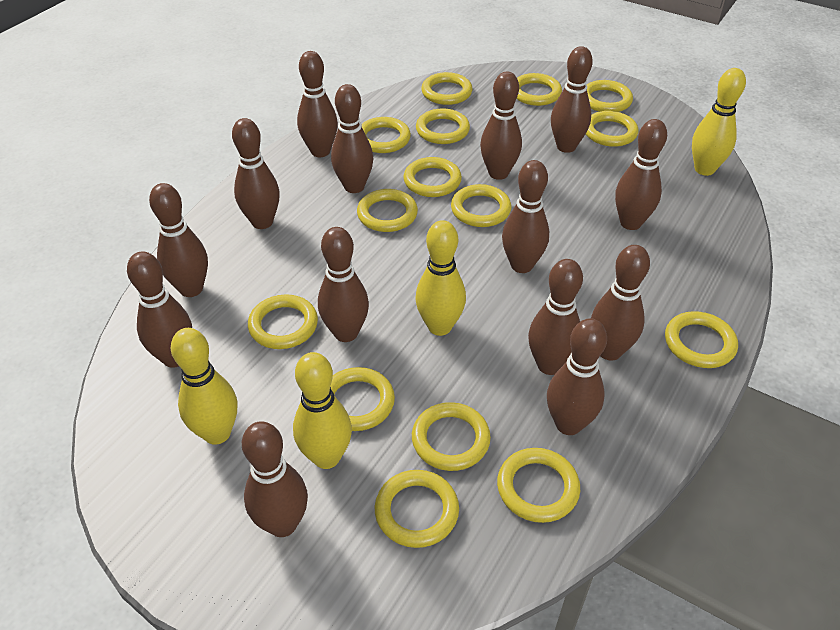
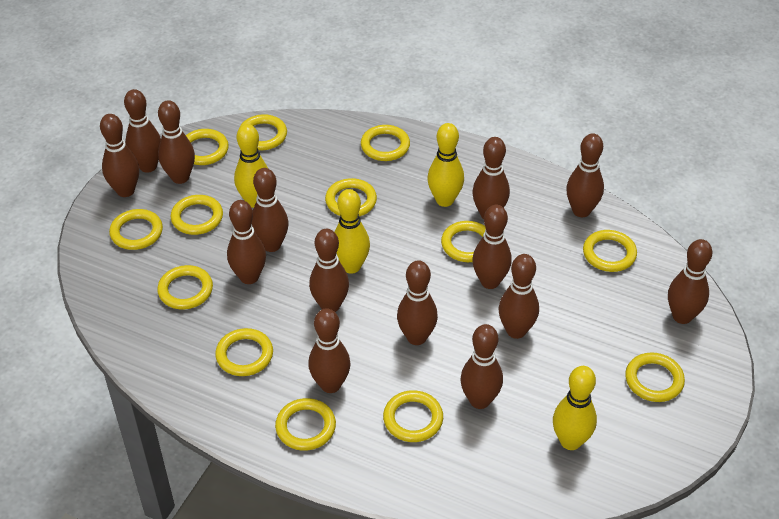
yellow ring: [248,294,318,349] [330,367,395,431] [357,189,418,232] [362,117,411,153] [375,470,459,548] [403,157,462,197] [412,402,491,471] [416,108,470,144] [421,72,472,105] [451,184,511,227] [497,448,580,523] [517,73,562,106] [586,111,639,147] [587,80,633,112] [665,311,738,368] = 15 -> [109,209,163,250] [157,265,213,309] [171,195,223,235] [186,129,229,165] [215,328,273,376] [239,114,287,150] [275,398,336,451] [325,178,377,216] [361,125,410,161] [383,390,443,442] [441,221,486,262] [583,230,637,272] [625,353,685,402] = 13

